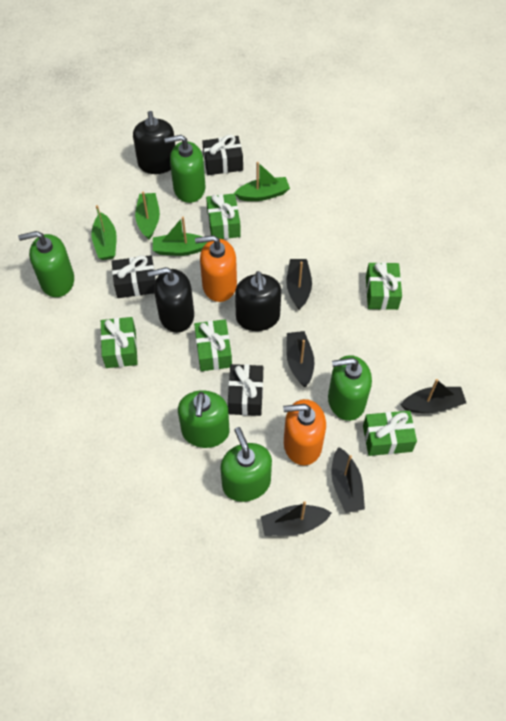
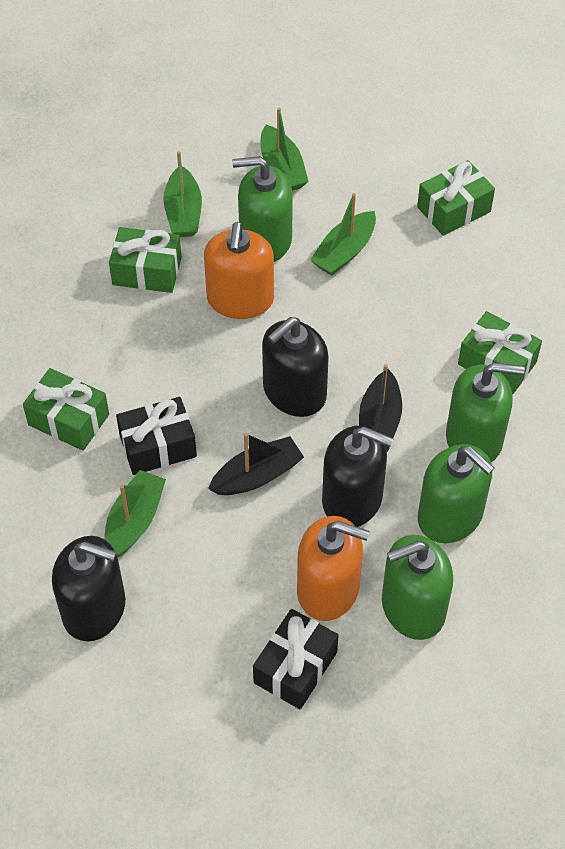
black boat: [261,501,332,536] [286,259,312,310] [286,331,314,387] [331,447,365,513] [401,379,466,413] = 5 -> [208,433,304,495] [359,364,402,452] = 2
black gift: [112,255,156,298] [202,134,243,175] [228,364,263,416] = 3 -> [116,397,197,475] [253,609,339,709] = 2
green gift: [101,317,138,368] [194,319,232,371] [206,193,241,239] [363,411,417,456] [366,262,402,310] = 5 -> [23,368,109,451] [109,227,182,293] [417,160,495,236] [458,311,542,394] = 4
green soap dispenser: [18,231,74,297] [164,135,205,203] [178,390,230,448] [220,427,272,502] [328,355,372,421] = 5 -> [232,156,293,262] [382,535,453,640] [418,444,494,543] [446,363,525,462] = 4

